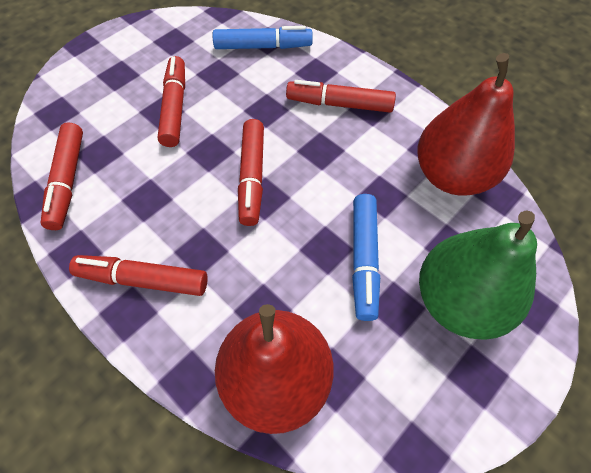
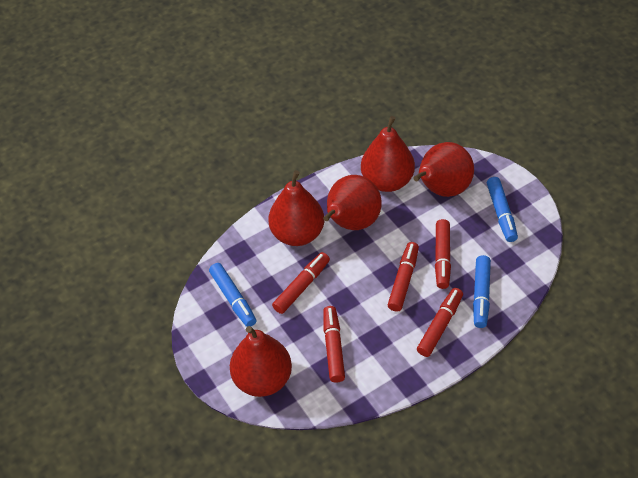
blue marker: [212,26,313,49] [352,194,380,321] = 2 -> [209,263,257,327] [473,255,491,328] [487,177,518,242] = 3
green pear: [419,210,537,340] = 1 -> none = 0
red pear: [215,304,334,434] [417,53,515,196] = 2 -> [230,326,292,397] [268,170,324,246] [323,175,382,230] [361,116,415,192] [413,142,474,197] = 5

